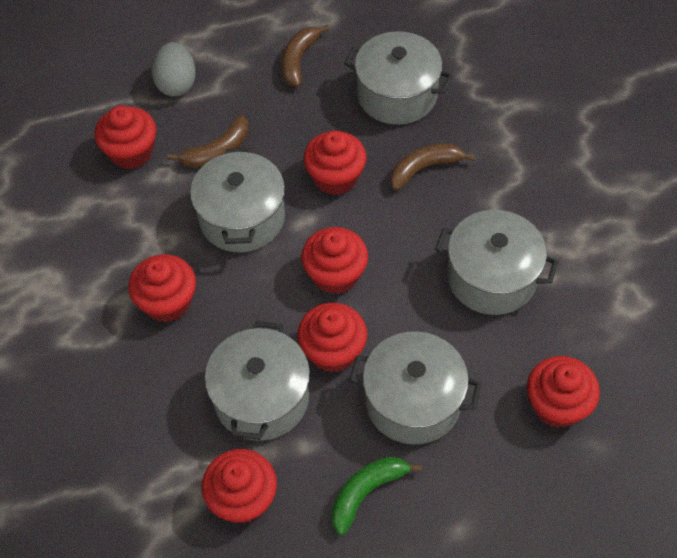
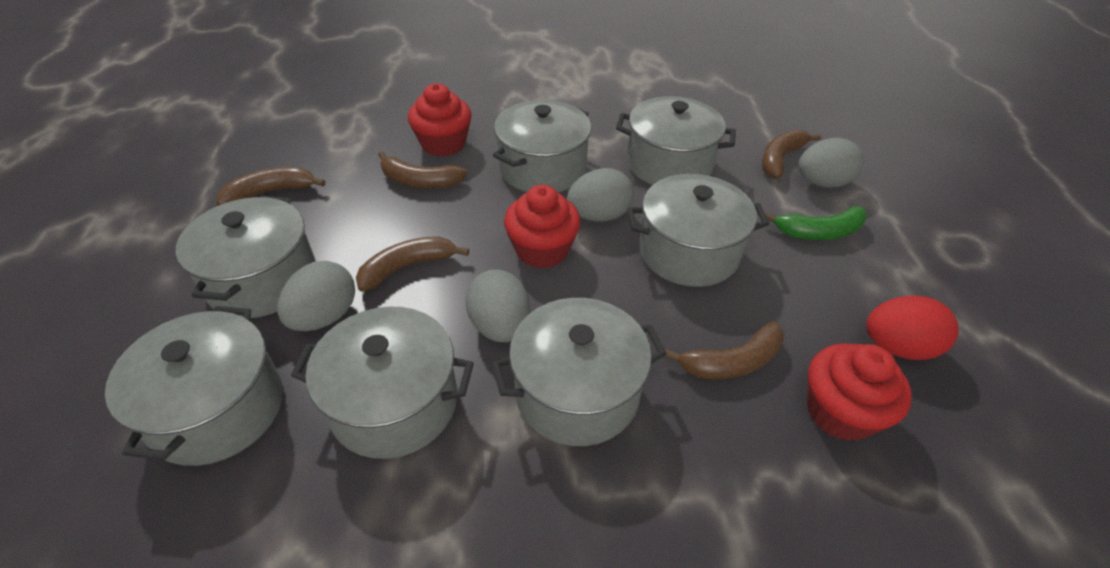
brown banana: [167,115,248,168] [282,25,330,87] [390,143,475,191] = 3 -> [216,167,325,206] [356,236,469,292] [378,151,467,188] [663,321,784,379] [762,130,821,179] = 5
grey egg: [152,42,196,97] = 1 -> [277,261,355,331] [465,269,530,342] [567,168,634,221] [799,138,864,188] = 4
grey pot: [190,148,285,252] [205,321,310,441] [344,31,453,125] [349,331,481,444] [435,210,559,315] = 5 -> [105,306,283,466] [176,196,316,318] [291,307,474,459] [491,298,667,446] [493,100,591,192] [616,96,736,185] [627,174,769,287] = 7
red cupcake: [94,105,156,169] [128,254,196,322] [202,449,277,524] [297,303,367,372] [301,227,368,294] [303,131,367,195] [527,356,600,428] = 7 -> [408,83,471,157] [504,185,581,268] [807,343,912,441] = 3
red egg: none = 0 -> [866,295,959,360] = 1

